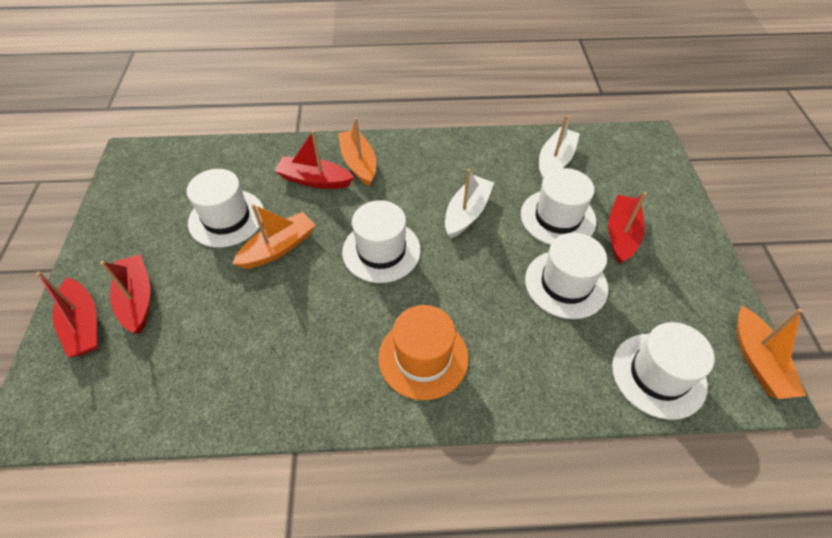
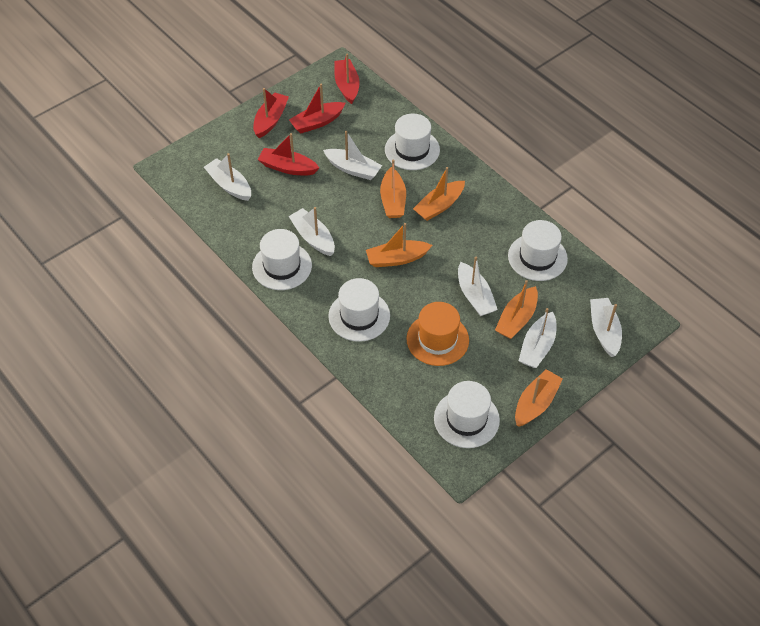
orange boat: [232,204,315,269] [338,118,376,187] [736,306,806,399] = 3 -> [366,223,432,267] [380,159,406,218] [413,167,465,221] [495,280,538,339] [515,369,563,427] = 5
white boat: [445,169,494,238] [539,115,580,181] = 2 -> [204,153,251,201] [288,207,335,256] [323,131,382,180] [458,257,498,316] [518,308,556,368] [590,298,622,357] = 6

